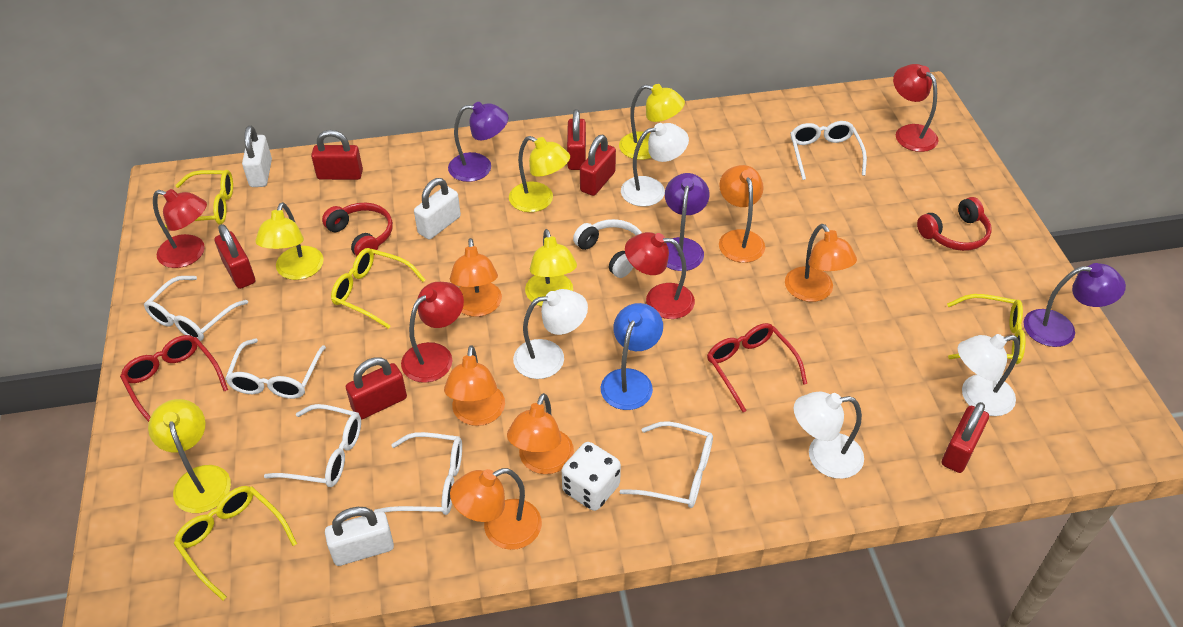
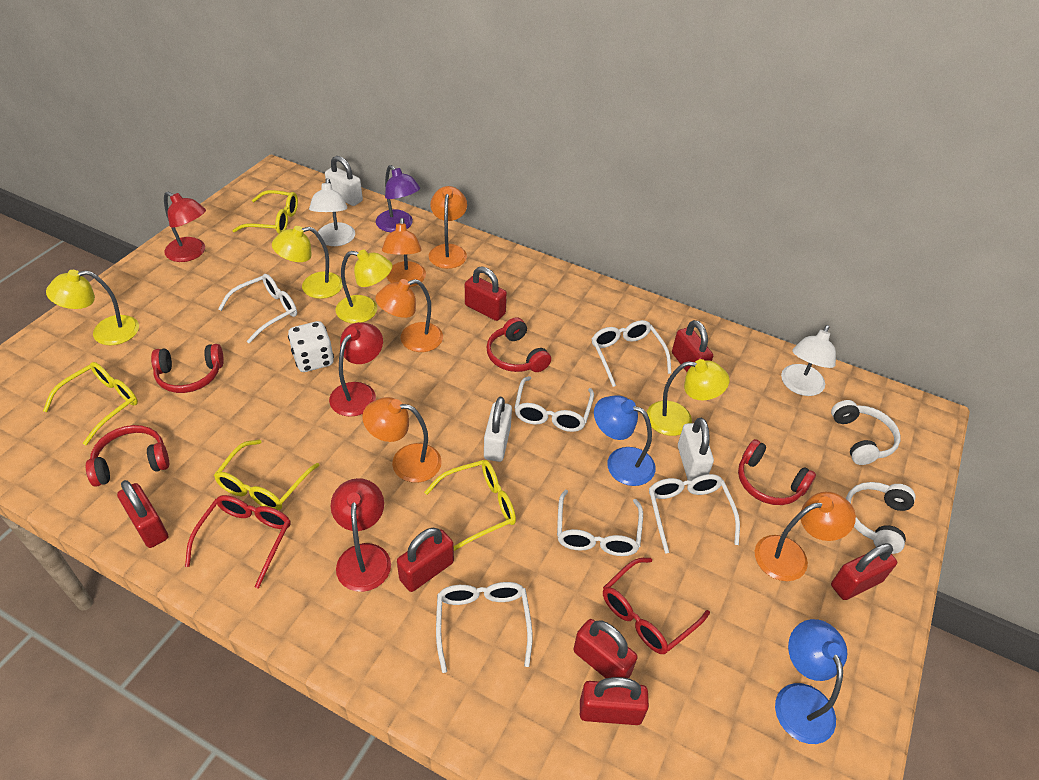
blue lamp: [601,303,663,410] = 1 -> [594,395,656,486] [775,619,847,744] = 2
orange lamp: [444,345,505,426] [450,238,502,317] [450,468,542,550] [507,393,574,474] [719,165,765,263] [785,224,857,302] = 6 -> [362,397,442,483] [375,279,443,352] [382,218,426,287] [429,186,467,269] [755,492,856,581] = 5
purple lamp: [448,102,509,182] [665,173,709,271] [1024,263,1126,347] = 3 -> [376,165,420,232] = 1
red headphones: [322,203,393,256] [917,197,992,251] = 2 -> [86,425,169,487] [151,344,224,393] [486,317,551,372] [738,439,816,505] = 4
red lamp: [153,189,207,268] [401,282,464,383] [625,232,695,319] [893,64,939,152] = 4 -> [164,192,206,262] [329,322,383,417] [331,478,391,592] = 3
red padlock: [214,224,255,289] [311,130,363,180] [346,357,407,420] [567,109,586,170] [580,135,616,196] [942,402,989,473] = 6 -> [117,480,168,548] [397,528,454,592] [465,267,507,321] [573,619,638,678] [580,677,649,725] [672,320,713,372] [831,543,897,600] = 7
white headphones: [573,219,642,278] = 1 -> [831,400,901,465] [846,482,915,554] = 2
white lamp: [513,289,588,379] [621,123,689,207] [794,391,864,479] [958,334,1020,416] = 4 -> [309,178,355,246] [781,325,836,396] = 2
yellow lamp: [148,399,231,513] [255,202,324,280] [509,136,570,212] [525,229,577,307] [619,84,685,160] = 5 -> [46,270,139,345] [272,226,343,299] [335,250,392,323] [647,359,730,436] = 4

